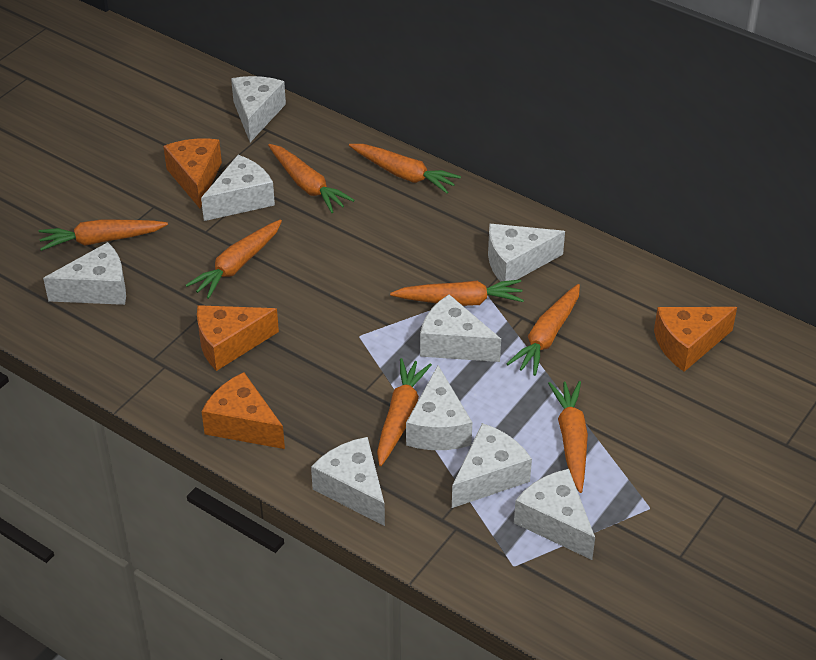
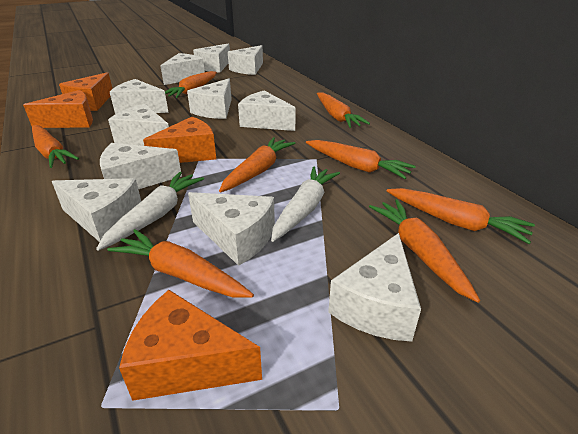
white carrot: none = 0 -> [96,172,204,251] [271,166,340,242] = 2
white cheese: [43,242,126,305] [201,155,275,221] [231,76,286,142] [311,437,385,526] [406,365,472,450] [420,294,501,362] [452,423,532,508] [488,224,565,282] [514,469,595,560] = 9 -> [52,178,141,242] [100,143,182,189] [108,104,169,146] [110,79,169,114] [161,53,205,85] [187,79,232,119] [188,192,275,266] [193,43,230,72] [228,45,263,75] [238,91,296,131] [328,233,421,342] = 11

